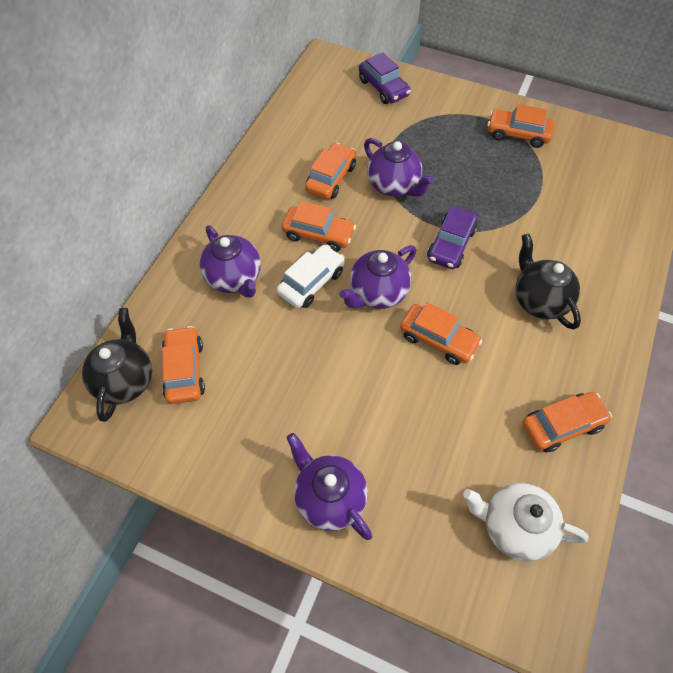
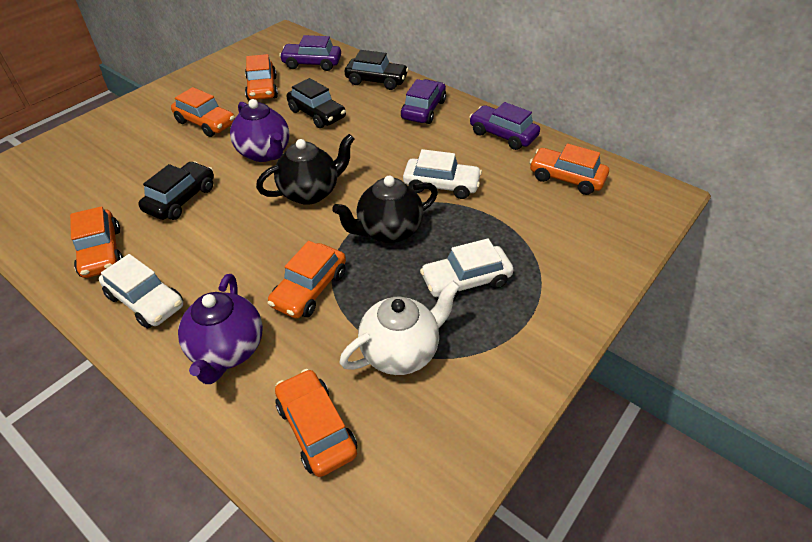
black car: none = 0 -> [138,161,214,220] [287,78,346,128] [345,50,409,90] = 3
purple car: [359,52,411,104] [427,206,477,269] = 2 -> [279,35,341,71] [401,79,446,124] [469,102,540,150] = 3
purple teapot: [200,225,261,298] [286,433,372,540] [339,245,416,309] [364,138,434,197] = 4 -> [178,274,263,384] [230,99,290,162] = 2
white car: [277,245,345,308] = 1 -> [99,254,183,329] [403,149,482,199] [420,238,513,300] = 3

